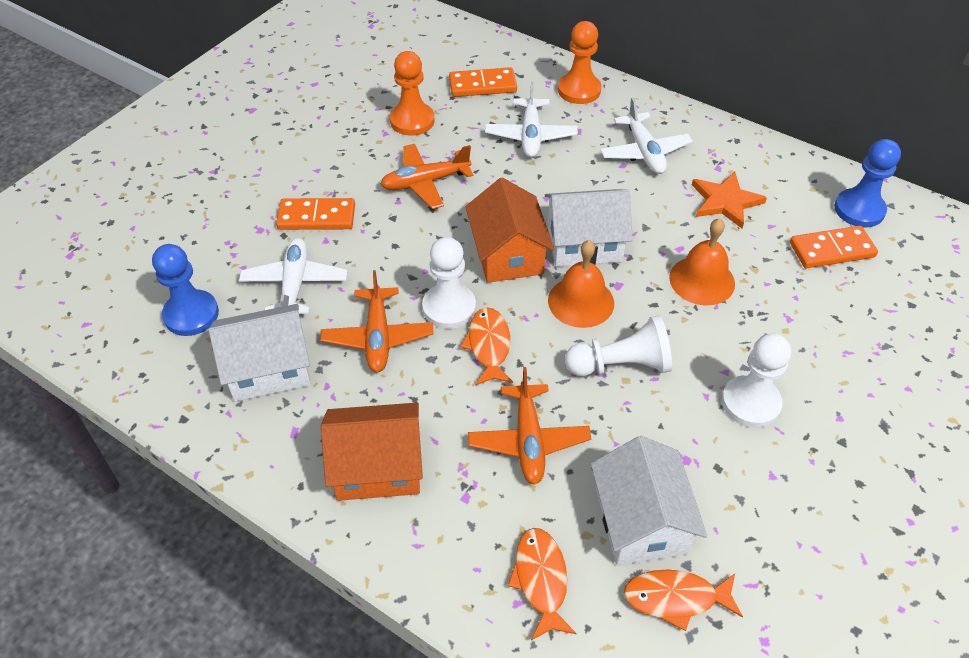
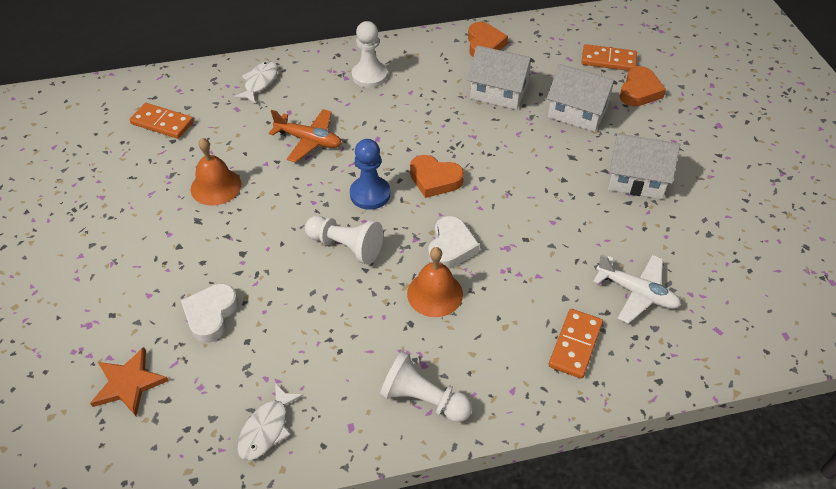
blue pawn: [152,244,219,336] [834,139,901,227] = 2 -> [350,139,391,210] = 1
orange fish: [460,307,513,386] [507,528,577,640] [624,569,743,631] = 3 -> none = 0
orange heart: none = 0 -> [410,155,464,198] [468,22,508,57] [620,66,666,106] = 3
orange house: [321,403,423,501] [465,177,554,283] = 2 -> none = 0
orange pawn: [390,51,435,136] [558,21,601,104] = 2 -> none = 0
orange plane: [320,270,433,372] [380,144,473,209] [468,367,591,485] = 3 -> [269,109,342,163] = 1
white fish: none = 0 -> [234,61,278,103] [237,383,303,461] = 2
white heart: none = 0 -> [181,283,238,343] [428,216,480,269] = 2
white plane: [239,238,347,314] [485,81,578,158] [600,97,693,174] = 3 -> [593,254,681,324] = 1

